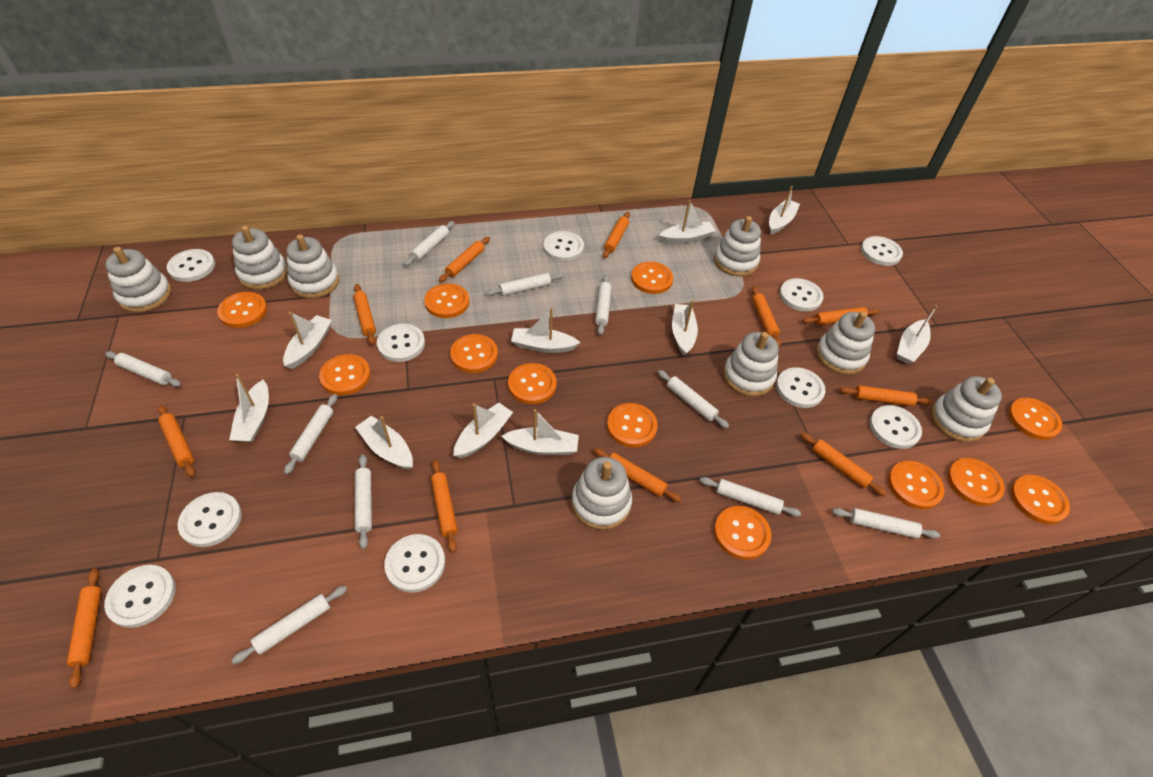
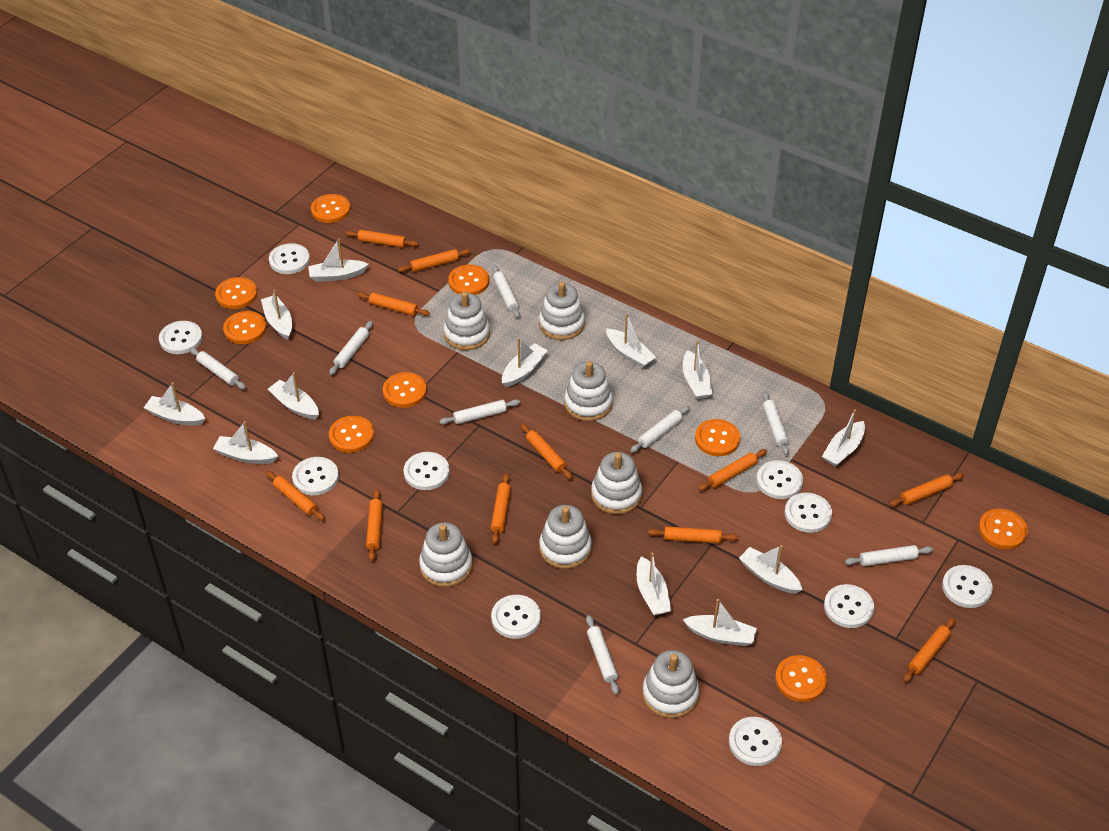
orange button: [217,292,267,328] [319,354,371,395] [424,283,469,318] [450,334,498,373] [508,363,556,404] [607,403,658,448] [631,262,673,294] [714,506,771,560] [888,461,944,510] [947,458,1005,506] [1008,398,1062,440] [1011,475,1070,524] = 12 -> [215,277,257,309] [223,311,266,344] [311,194,350,223] [329,416,374,453] [383,372,427,408] [448,264,489,295] [695,419,740,456] [775,655,827,702] [979,509,1028,549] = 9
white boat: [229,374,269,442] [283,312,332,369] [355,416,413,470] [453,403,513,458] [502,409,579,455] [511,308,580,353] [659,200,716,244] [672,300,698,356] [769,186,800,235] [897,306,938,364] = 10 -> [143,382,205,426] [213,421,278,464] [261,290,292,340] [268,372,319,420] [308,238,369,282] [502,338,548,387] [606,314,656,368] [637,553,672,616] [683,341,712,399] [683,599,757,646] [739,545,803,594] [822,409,865,467] = 12
white rolling pin: [105,351,181,387] [231,586,347,664] [284,394,337,474] [355,454,372,549] [404,221,454,266] [486,273,564,296] [595,275,611,335] [658,370,729,428] [700,477,801,517] [832,508,940,539] = 10 -> [190,348,246,389] [329,321,373,375] [439,399,520,425] [492,265,520,318] [586,615,619,695] [630,406,690,453] [762,392,789,456] [845,545,933,566] = 8
white stacking toy: [105,247,171,312] [232,226,288,290] [286,234,339,298] [571,457,632,530] [714,216,761,276] [723,332,779,397] [816,311,875,375] [931,376,1002,442] = 8 -> [419,522,473,587] [444,292,490,350] [539,282,585,340] [539,505,592,569] [564,361,613,421] [591,452,642,514] [642,650,699,718] = 7

